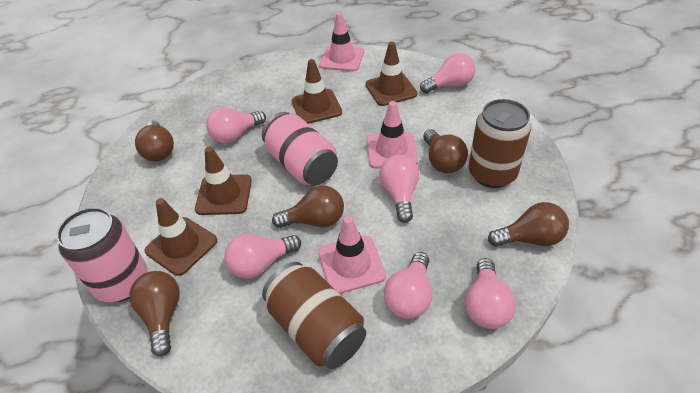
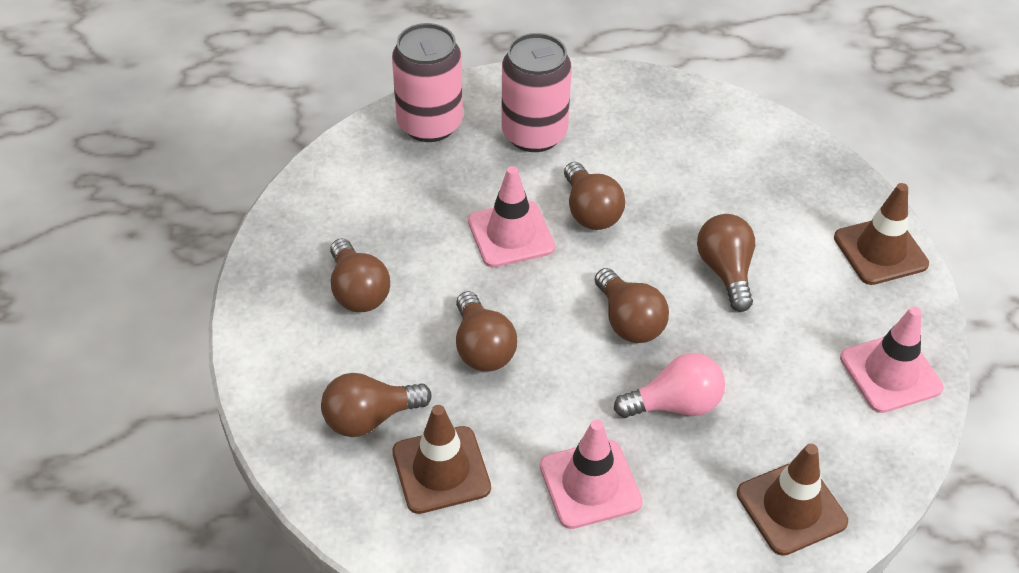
brown can: [262,262,366,369] [469,99,531,188] = 2 -> none = 0
brown light bulb: [129,271,180,356] [135,121,174,161] [272,186,344,228] [423,129,468,173] [488,202,569,247] = 5 -> [321,373,432,437] [330,238,390,312] [456,291,517,371] [564,162,625,230] [595,268,669,343] [697,214,755,312] = 6
brown traffic cone: [145,198,217,276] [195,146,252,215] [292,59,342,124] [365,42,418,106] = 4 -> [392,405,491,514] [737,444,848,556] [834,183,929,285] = 3
pink light bulb: [206,108,266,143] [224,233,301,278] [379,155,419,223] [384,252,432,319] [420,53,475,93] [465,258,516,329] = 6 -> [614,353,725,418] = 1

